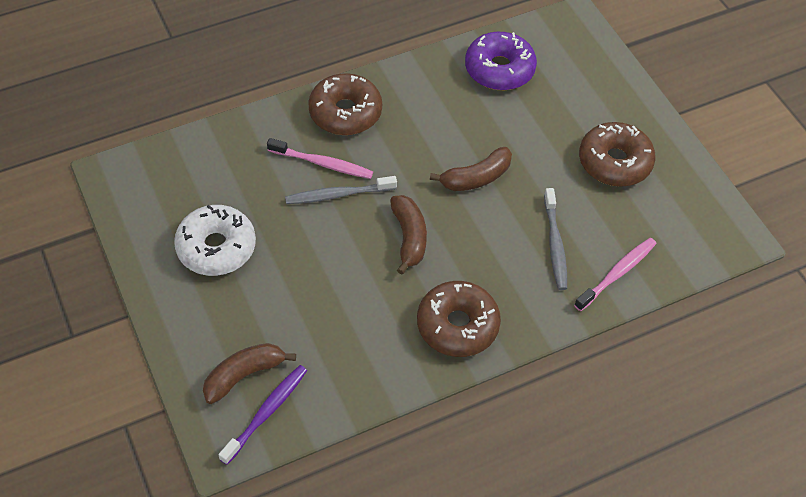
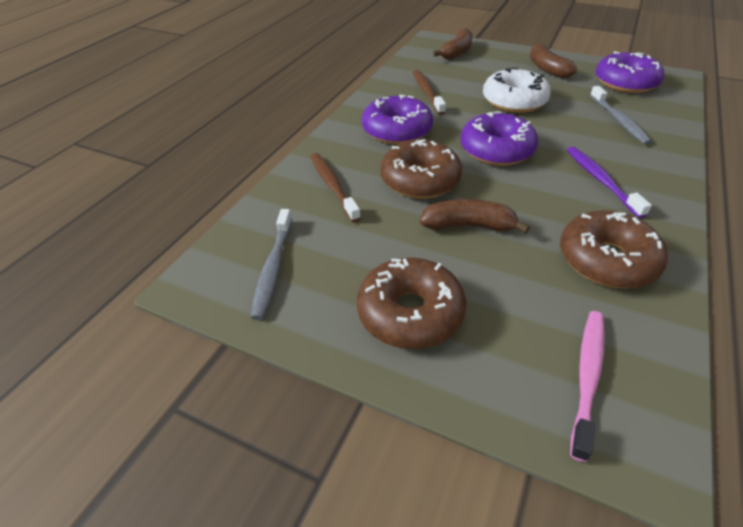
brown toothbrush: none = 0 -> [311,153,361,222] [413,70,446,115] = 2
pink toothbrush: [267,138,373,179] [574,238,657,311] = 2 -> [570,311,605,462] = 1
purple donut: [465,32,537,90] = 1 -> [362,95,433,144] [460,111,538,166] [596,51,664,93] = 3

